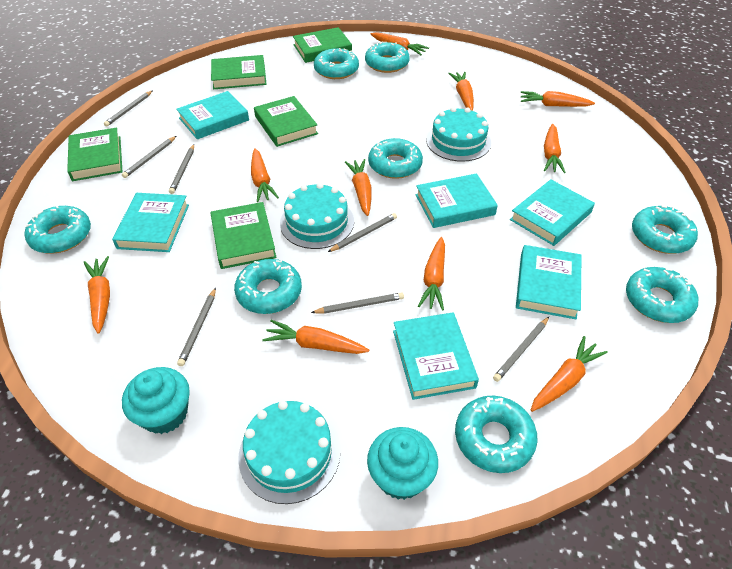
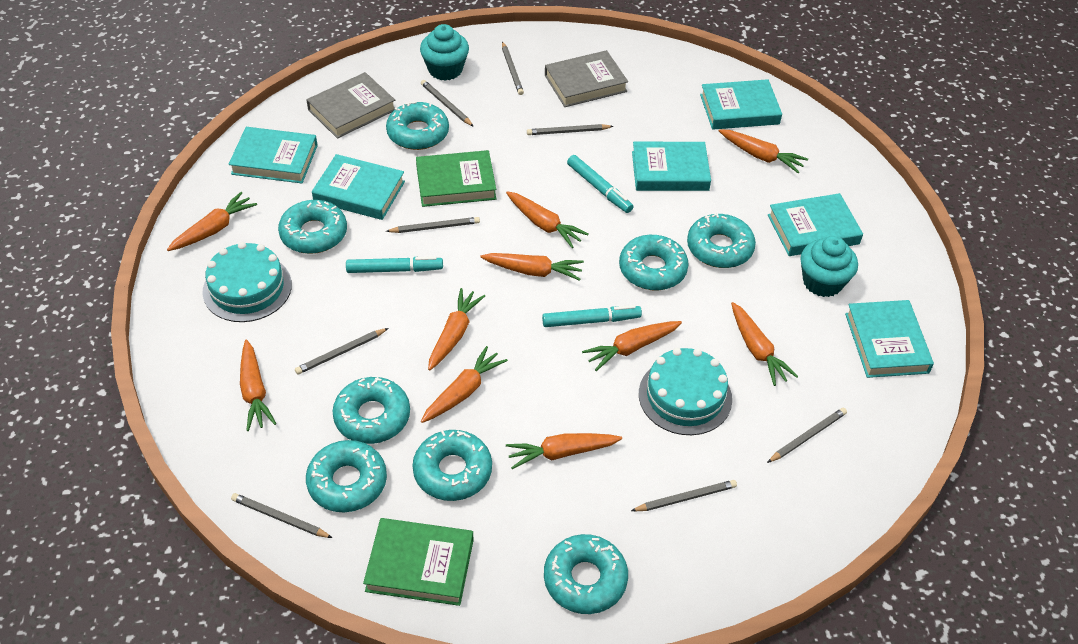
green book: [67,128,123,181] [210,202,277,269] [211,55,267,89] [254,96,318,147] [293,27,352,63] = 5 -> [363,518,474,606] [416,150,496,207] = 2
grey book: none = 0 -> [306,72,395,139] [545,50,628,107] = 2
grey pencil: [104,90,153,127] [122,136,176,178] [169,144,194,194] [177,288,216,366] [311,292,404,314] [328,213,397,252] [493,317,549,382] = 7 -> [231,493,332,538] [295,328,388,374] [386,217,480,233] [421,80,474,127] [502,41,524,95] [527,124,614,135] [631,480,737,511] [767,408,847,463] = 8
turquoise cake: [239,401,341,504] [280,183,354,249] [426,107,491,162] = 3 -> [203,242,292,322] [639,348,732,435] = 2
turquoise marker: none = 0 -> [346,256,443,273] [542,305,642,327] [567,155,634,213] = 3

